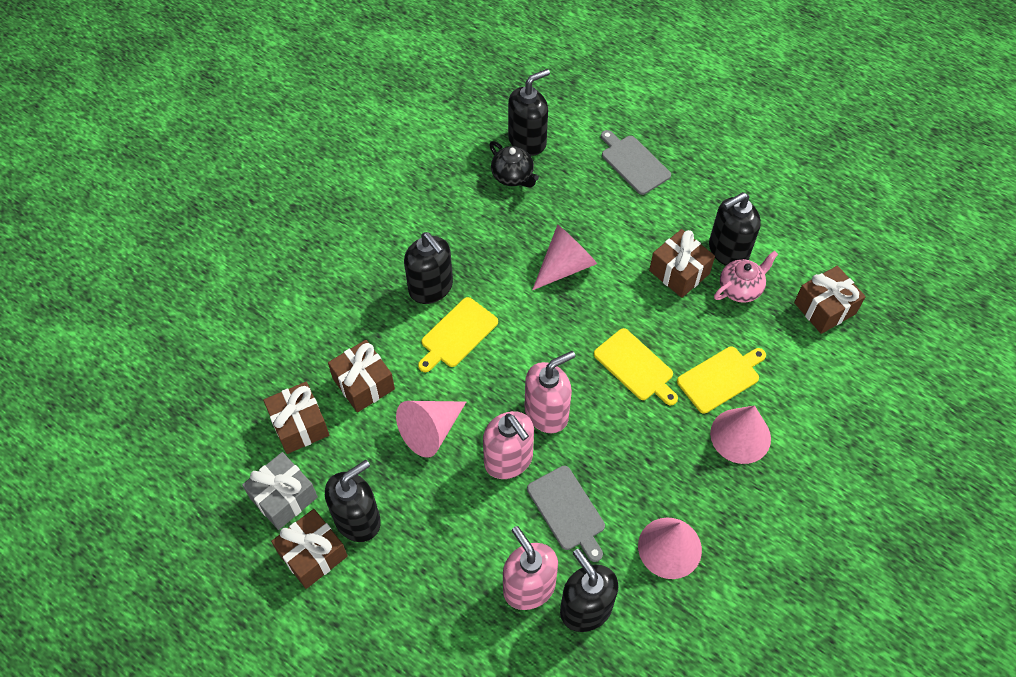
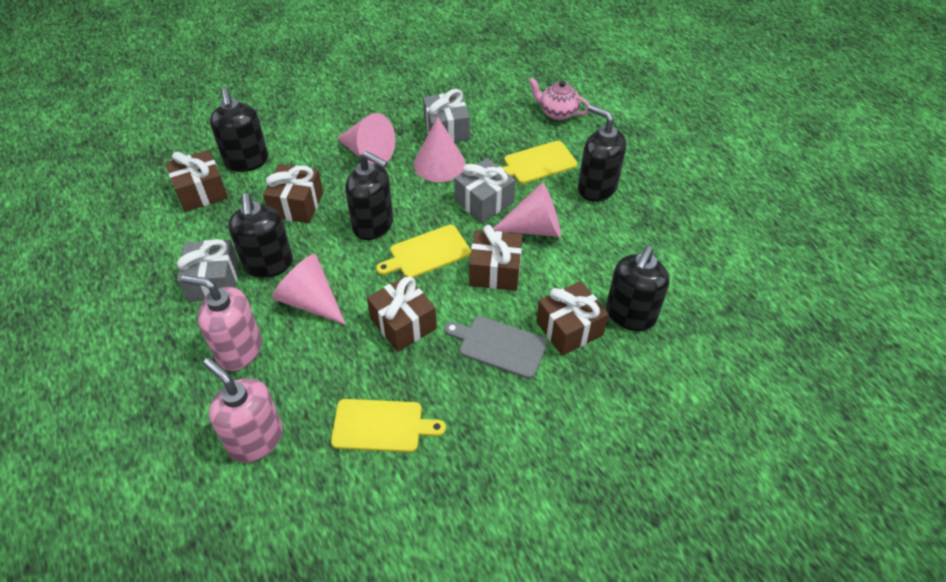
black teapot: [489,141,539,187] = 1 -> none = 0
grey cutting board: [527,466,605,562] [601,130,671,195] = 2 -> [444,316,548,379] = 1
grey gift: [242,452,318,530] = 1 -> [177,239,239,302] [423,89,470,143] [454,158,516,223] = 3
pink soap dispenser: [483,411,534,479] [503,526,558,610] [525,351,575,433] = 3 -> [181,275,262,371] [203,358,283,463] = 2

